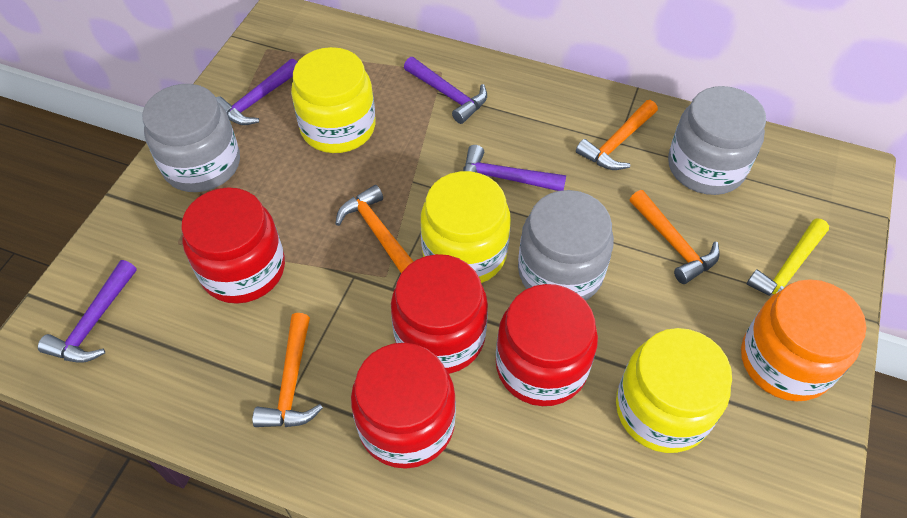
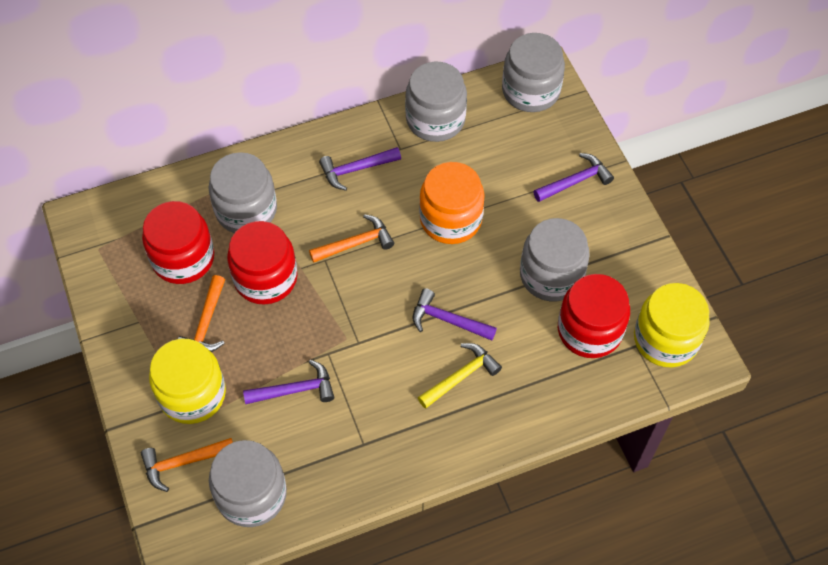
grey jar: [142,84,240,192] [518,190,614,301] [668,86,766,195] = 3 -> [208,152,277,233] [209,440,287,527] [405,62,467,142] [502,33,565,112] [520,218,590,301] = 5
orange hammer: [252,313,323,427] [335,185,414,273] [576,100,658,170] [630,190,720,284] = 4 -> [141,438,233,492] [178,275,225,352] [309,214,394,263] = 3
red jar: [181,187,285,304] [351,343,456,469] [391,254,488,374] [496,284,598,406] = 4 -> [142,201,214,284] [227,221,298,304] [558,274,630,358] = 3
yellow jar: [291,47,376,153] [421,171,511,283] [616,328,732,453] = 3 -> [149,339,226,424] [634,283,710,367] = 2

